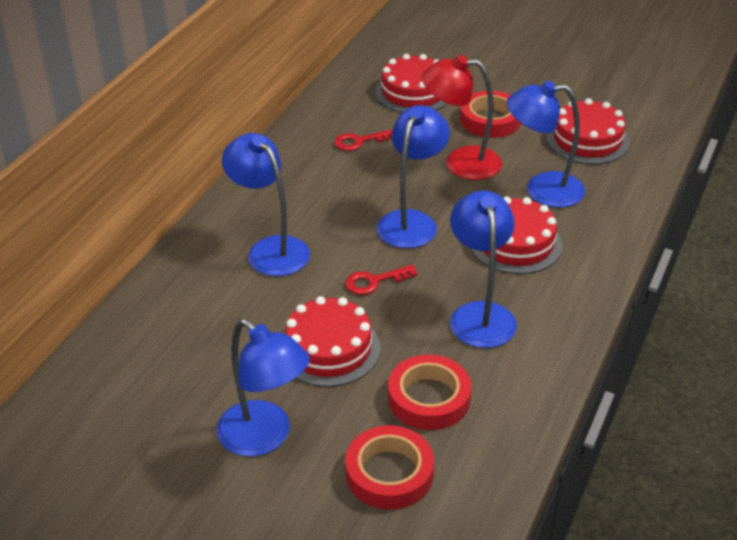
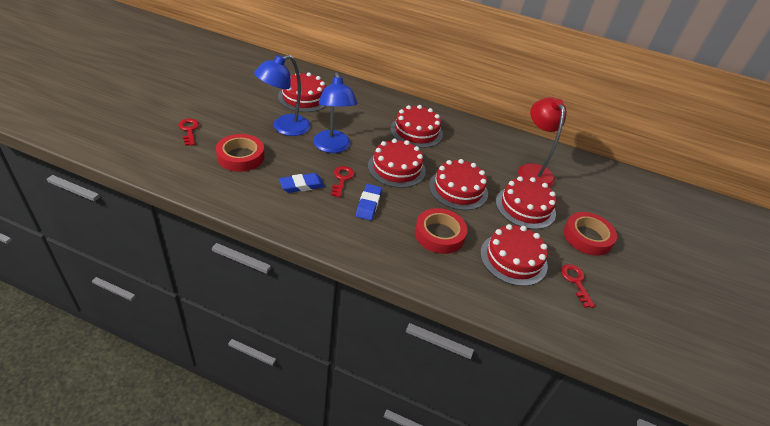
blue eraser: none = 0 -> [279,173,325,193] [356,184,382,220] = 2
blue lamp: [217,319,310,457] [222,133,310,276] [377,105,450,248] [450,190,517,348] [507,81,585,208] = 5 -> [254,55,311,136] [313,72,358,153] = 2
red cake: [283,296,380,387] [375,54,447,113] [471,197,562,274] [546,98,630,164] = 4 -> [278,72,326,112] [368,138,426,188] [390,105,443,148] [429,159,488,210] [480,224,548,286] [496,176,556,229] = 6
red key: [334,129,393,151] [345,265,417,295] = 2 -> [178,119,199,146] [331,166,355,198] [561,264,595,308] = 3

